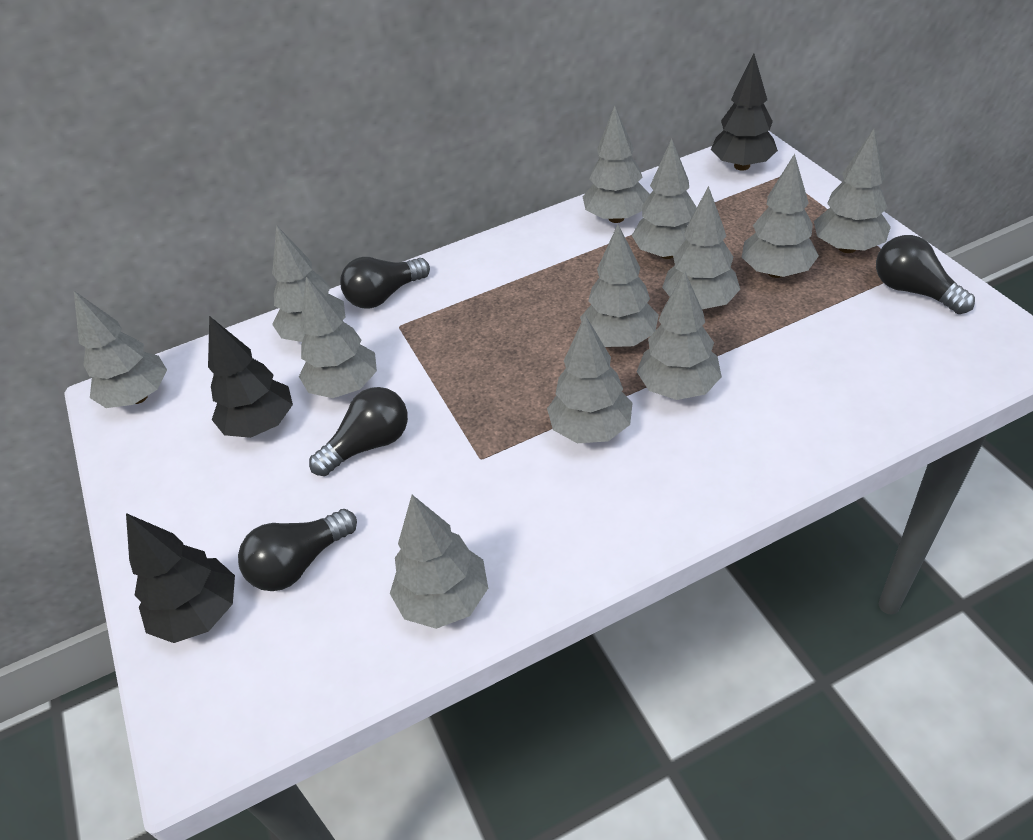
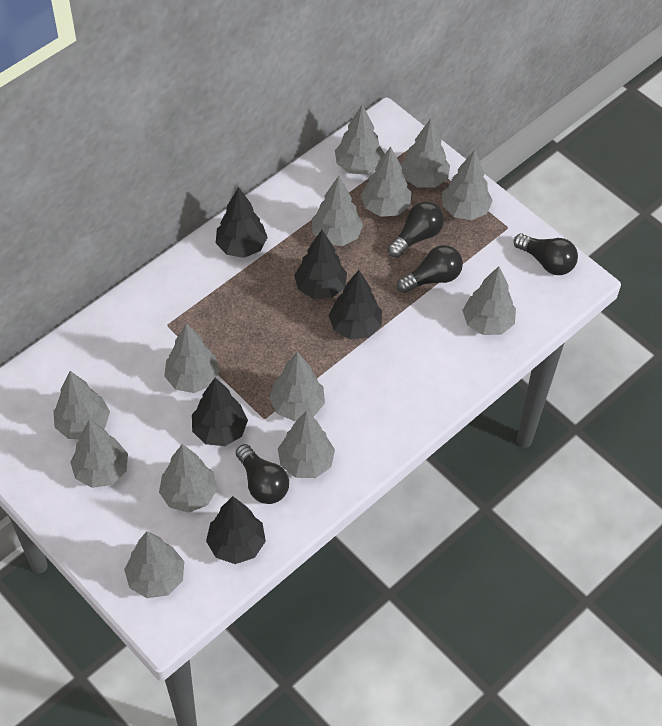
black tree: [126,513,235,643] [208,316,293,438] [711,54,778,171] = 3 -> [192,378,248,446] [206,496,266,564] [216,187,268,258] [294,230,347,299] [329,270,382,340] = 5
grey tree: [74,291,167,408] [272,225,346,342] [299,277,377,398] [390,495,488,629] [547,315,633,443] [580,224,659,347] [583,105,650,223] [632,139,697,259] [637,271,722,400] [662,186,740,309] [742,154,819,278] [814,129,891,253] = 12 -> [53,371,110,439] [70,419,128,488] [124,531,184,598] [159,444,217,513] [164,323,220,393] [269,351,325,421] [278,410,335,478] [312,176,363,246] [335,104,385,175] [361,146,411,217] [400,118,450,188] [442,150,493,220] [462,266,516,335] = 13

